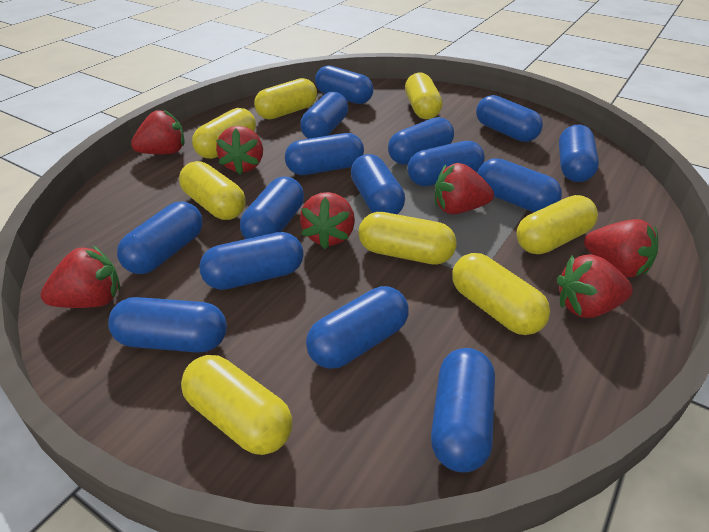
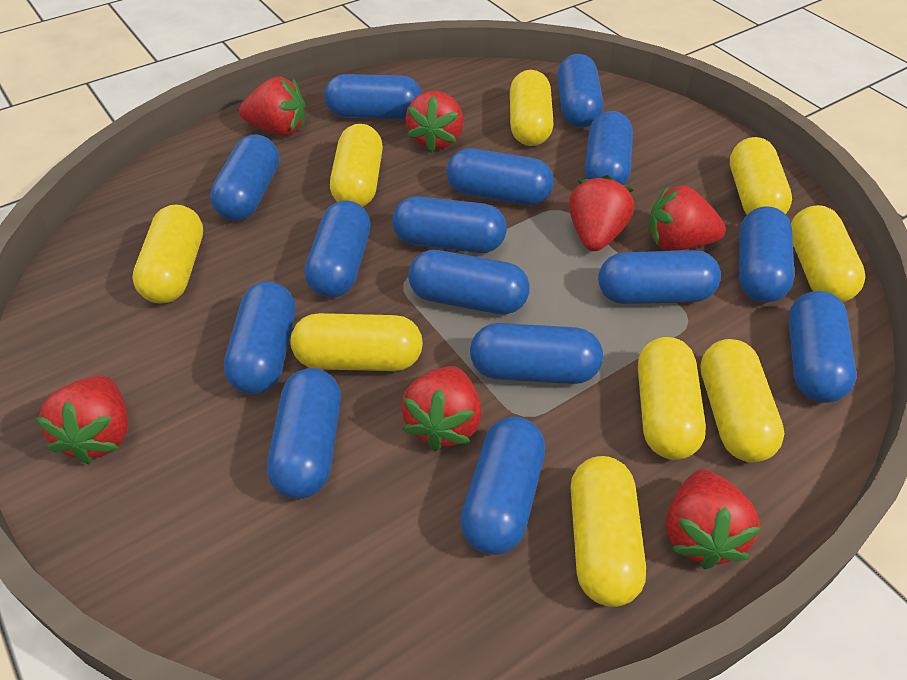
yellow capsule: [179,161,246,220] [181,355,292,455] [192,108,256,159] [254,78,317,119] [358,212,457,265] [405,72,442,119] [452,253,550,335] [517,195,598,254] = 8 -> [133,205,203,304] [290,313,423,371] [330,124,383,207] [510,70,554,146] [570,456,646,607] [638,337,706,460] [700,339,784,462] [730,137,792,214] [791,205,866,302] = 9

